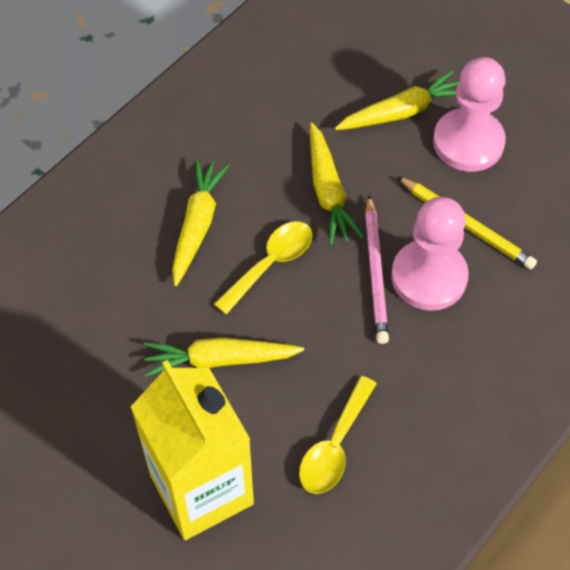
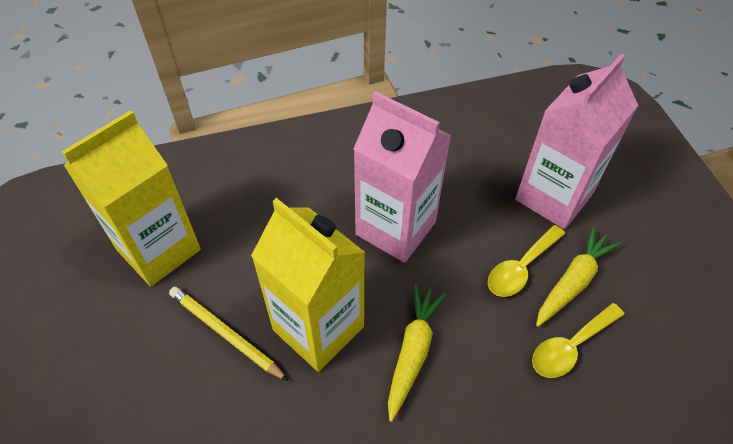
pink carton: none = 0 -> [353,91,452,263] [515,54,638,229] = 2
pink pawn: [391,197,469,311] [433,57,506,172] = 2 -> none = 0
pink pencil: [365,195,389,344] = 1 -> none = 0
yellow carrot: [144,337,304,377] [172,159,229,286] [310,123,364,245] [335,70,460,130] = 4 -> [388,285,446,422] [536,227,621,327] = 2
yellow carton: [131,360,254,540] = 1 -> [62,110,201,287] [251,198,365,372] = 2

